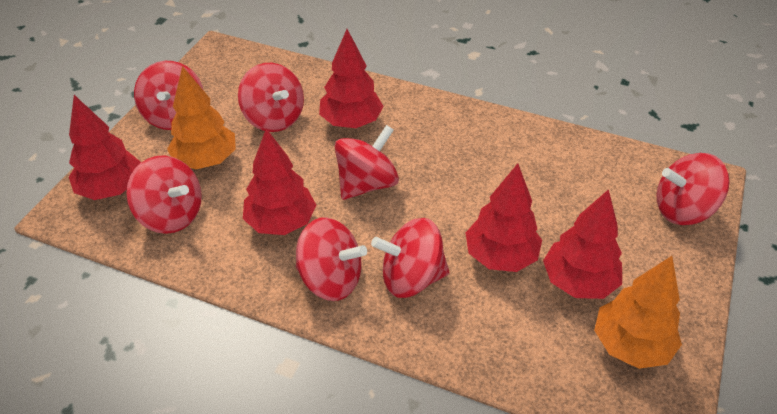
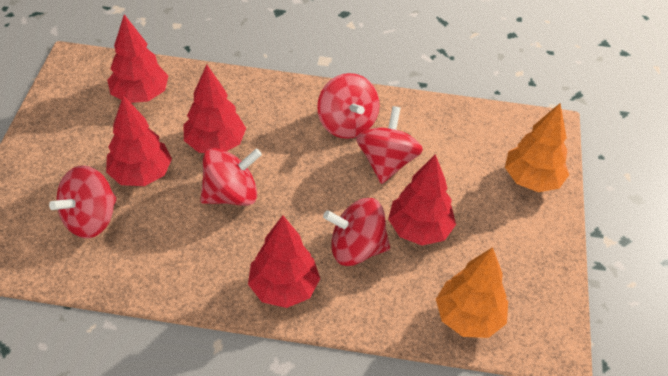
red spinning top: [126,155,202,234] [134,61,204,130] [238,63,304,132] [296,217,367,301] [335,125,399,200] [371,218,449,298] [656,153,730,225] = 7 -> [49,165,117,238] [200,148,262,206] [317,73,379,139] [323,198,390,266] [356,106,423,184] = 5

